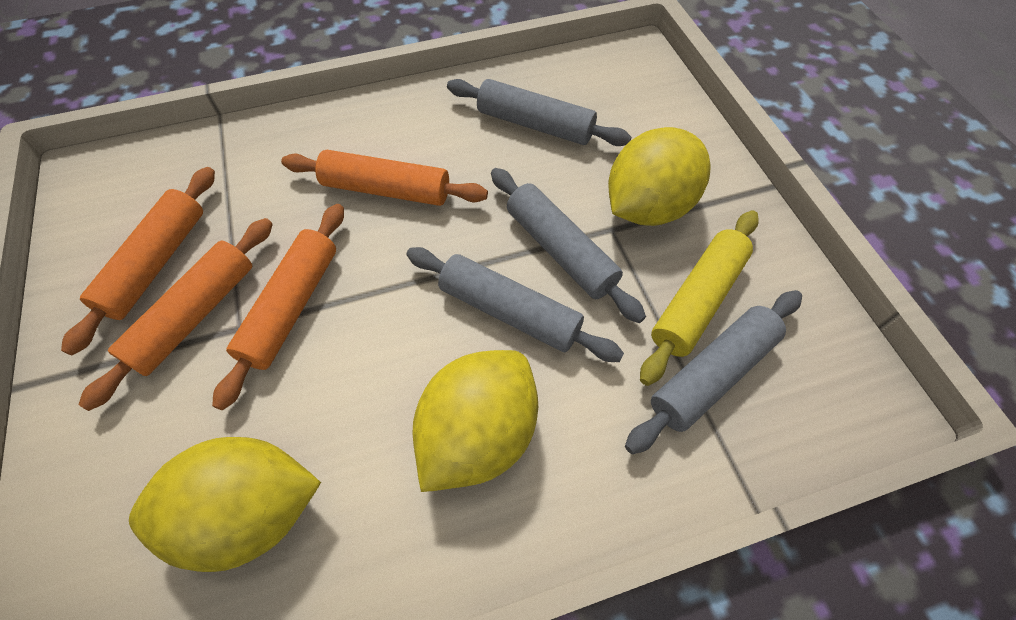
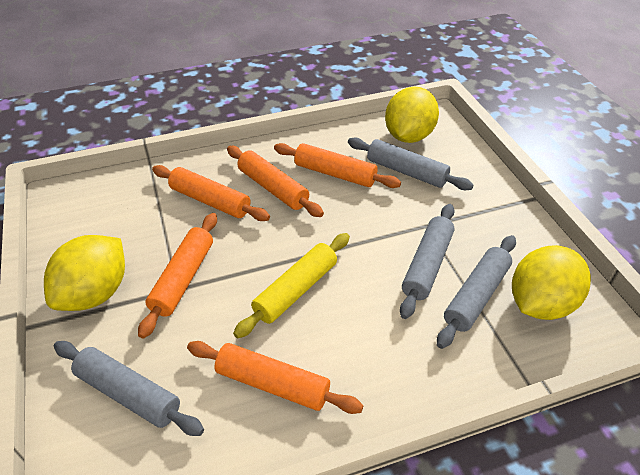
orange rolling pin: [61,167,215,355] [78,218,273,411] [212,204,344,410] [281,150,488,206] = 4 -> [138,213,217,339] [152,165,270,221] [187,341,364,414] [227,146,324,217] [274,143,401,188] = 5

